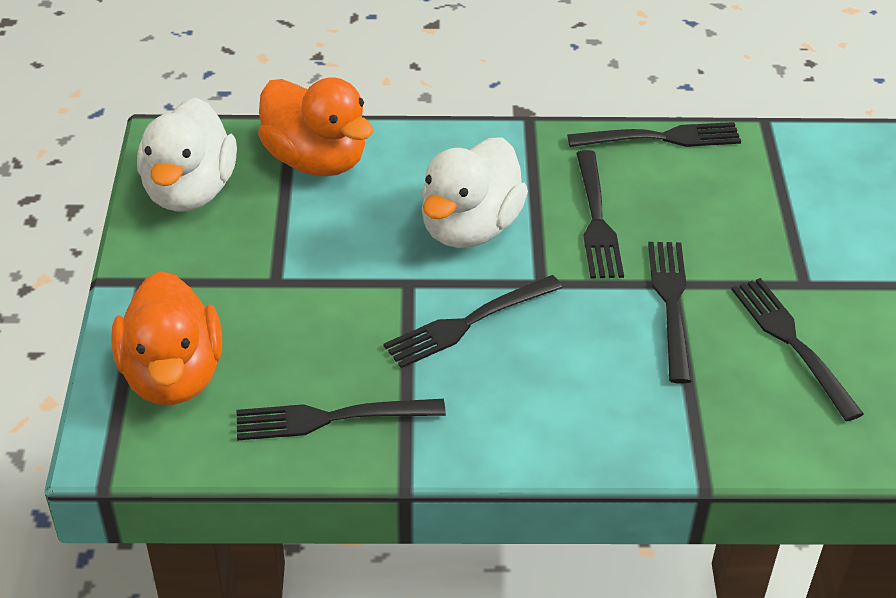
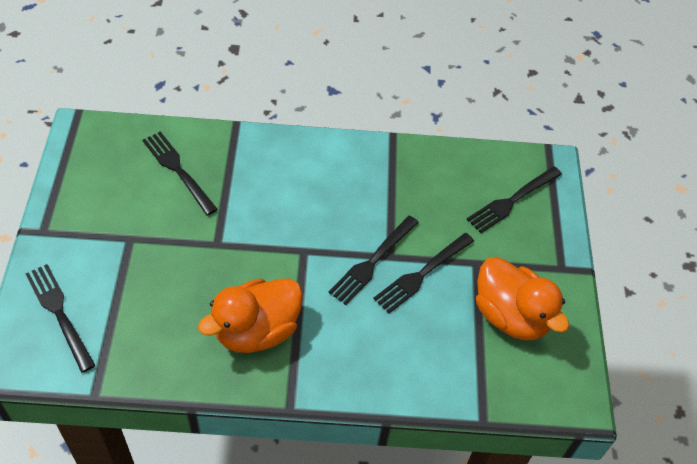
black fork: [237,399,446,441] [383,275,563,368] [567,122,741,147] [576,150,624,279] [648,242,692,384] [731,278,864,421] = 6 -> [26,264,96,373] [142,131,218,216] [328,216,419,305] [373,233,474,314] [467,166,562,233] = 5
white duck: [137,98,237,212] [422,137,528,248] = 2 -> none = 0

